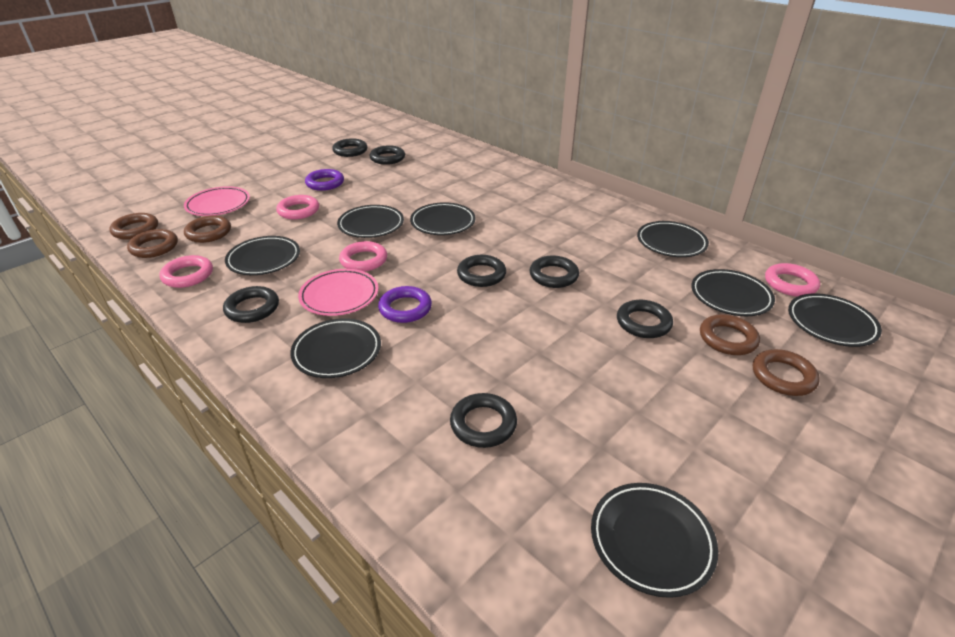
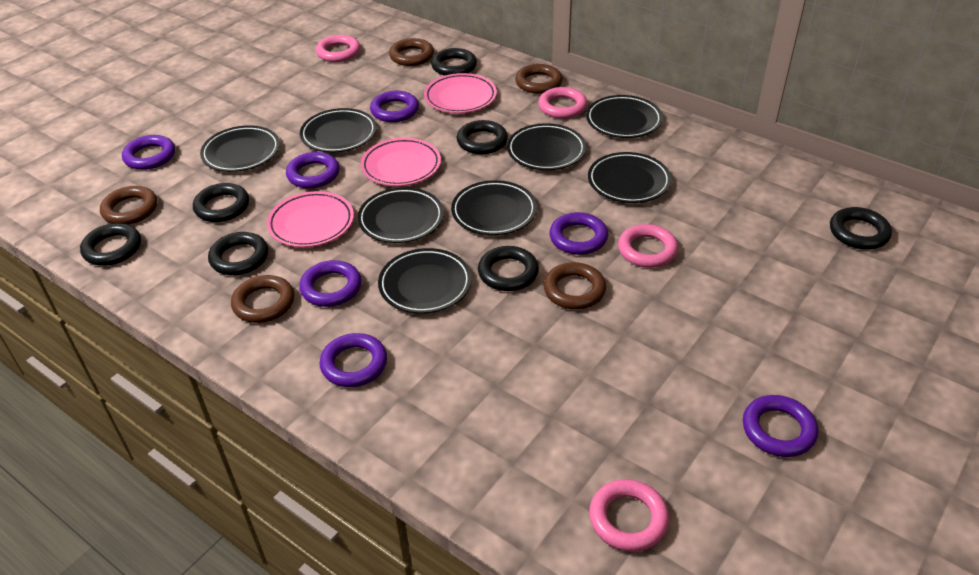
pink plate: [184,186,250,216] [298,269,378,316] = 2 -> [267,191,354,247] [361,138,441,186] [424,73,497,113] = 3
purple ring: [305,169,344,191] [378,286,432,323] = 2 -> [122,135,175,170] [286,152,340,189] [299,260,361,307] [320,333,387,387] [370,91,419,122] [549,212,608,255] [743,395,818,457] = 7

